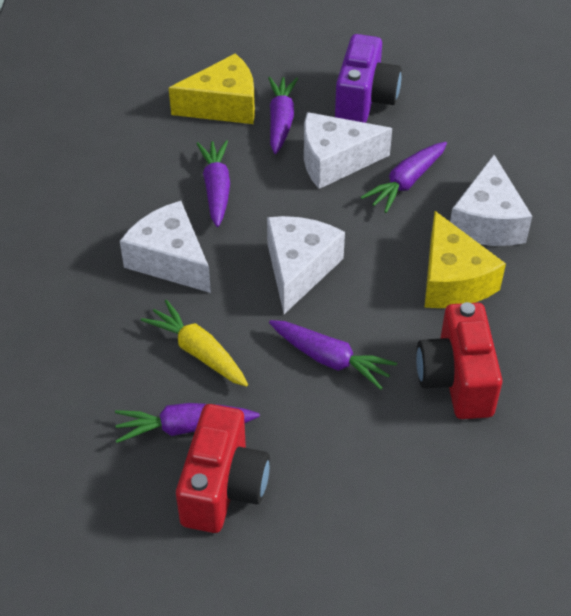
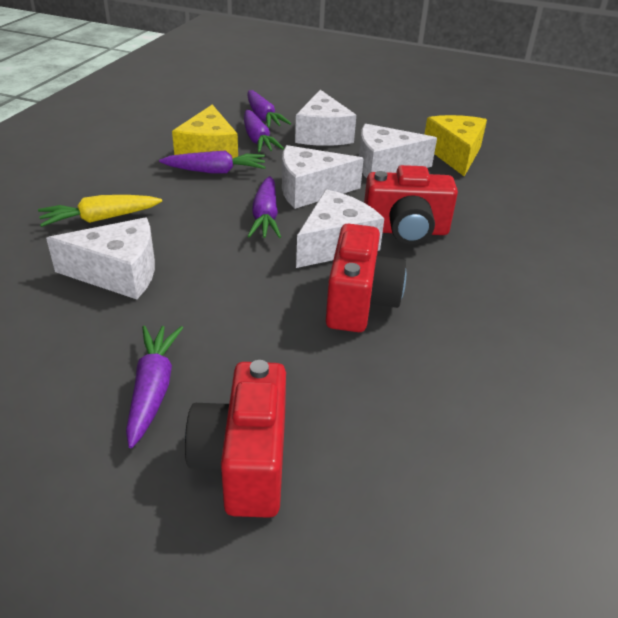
purple camera: [335,34,401,123] = 1 -> none = 0
red camera: [176,404,270,533] [416,302,503,419] = 2 -> [185,360,286,518] [326,224,406,332] [364,165,458,245] = 3
white cheese: [120,201,211,293] [267,216,345,314] [304,112,392,189] [450,155,532,246] = 4 -> [46,217,155,299] [282,145,364,209] [295,90,356,146] [296,189,384,268] [359,124,437,178] = 5

